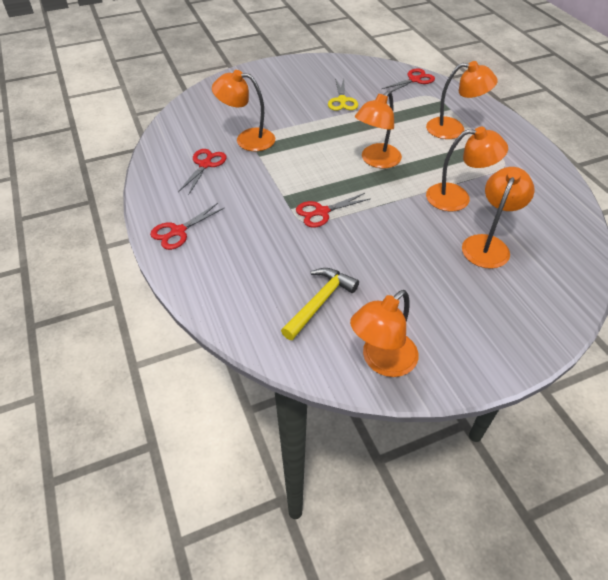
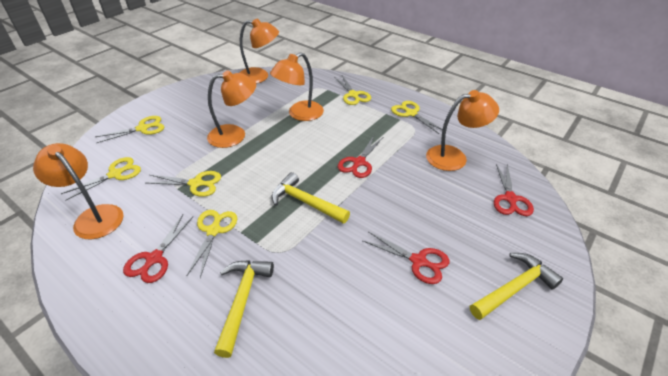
orange lamp: [212,70,275,151] [350,290,418,377] [355,91,402,168] [426,61,498,139] [426,127,508,212] [462,167,534,269] = 6 -> [33,143,124,239] [207,70,256,148] [240,18,279,84] [270,52,324,121] [426,90,499,171] = 5
yellow hammer: [281,268,359,340] = 1 -> [214,260,274,358] [272,172,350,224] [470,253,563,320] = 3
yellow scissors: [328,78,358,111] = 1 -> [61,157,141,201] [95,116,164,143] [147,171,221,197] [187,210,237,278] [334,76,371,105] [391,101,443,134] = 6

